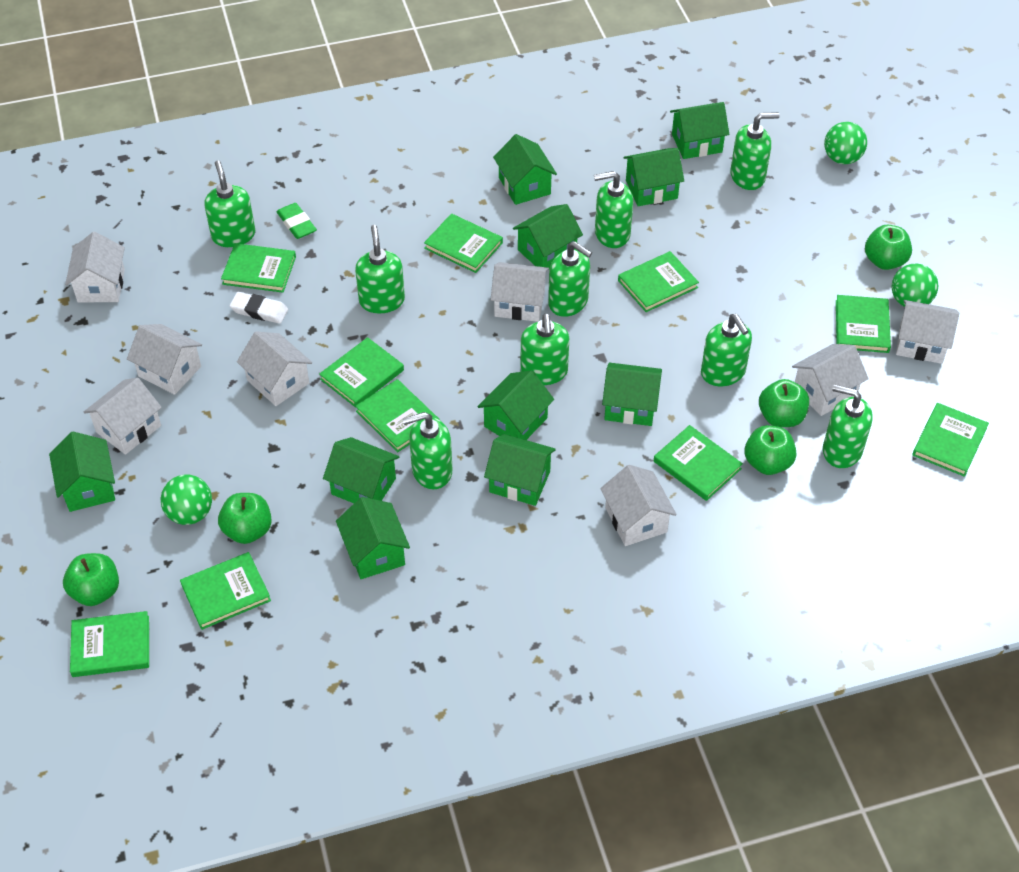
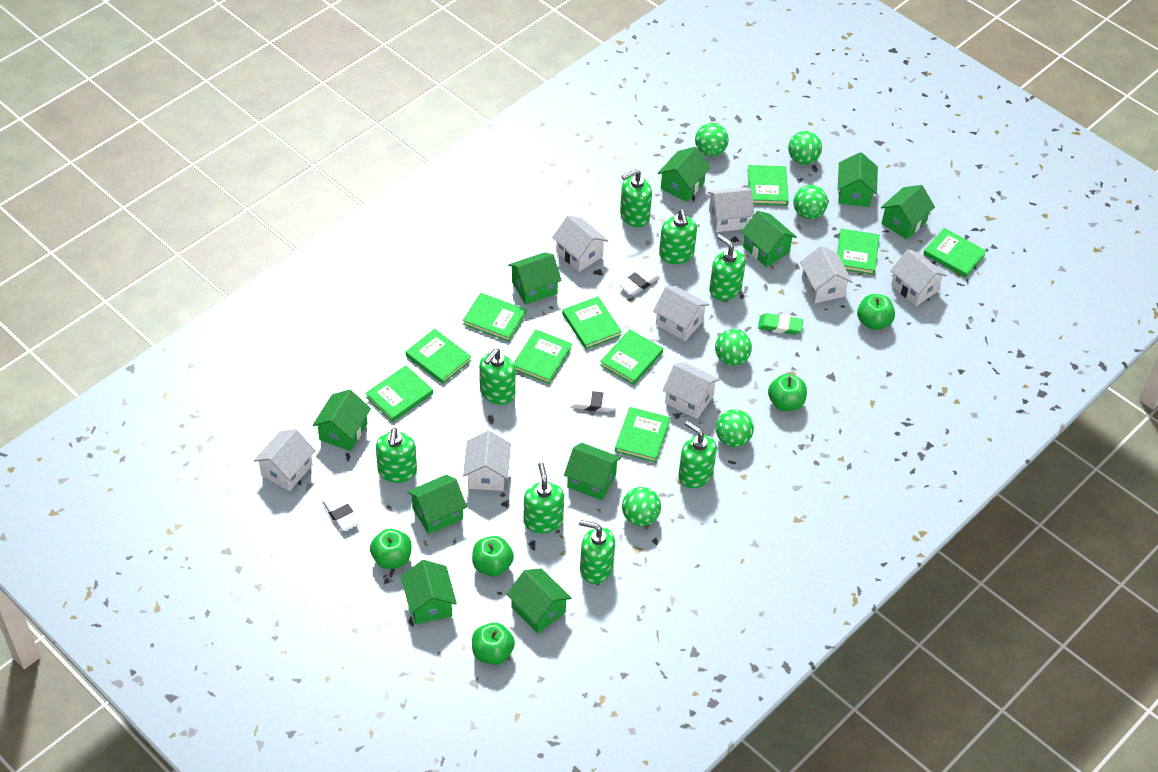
green ball: [161,475,212,525] [824,122,867,164] [892,264,938,307] = 3 -> [622,487,661,526] [695,123,729,156] [715,329,752,366] [716,409,754,447] [788,131,822,165] [793,185,828,219] = 6
green soap dispenser: [204,160,255,247] [355,225,405,313] [403,412,452,489] [520,314,569,385] [548,241,592,317] [594,171,633,248] [701,314,752,386] [731,112,780,190] [823,384,873,468] = 9 -> [376,428,417,483] [479,349,516,405] [524,462,564,533] [579,520,615,584] [620,169,652,227] [659,209,697,264] [678,421,717,488] [709,234,746,300] = 8
white eraser: [230,292,288,324] = 1 -> [322,493,359,531] [570,391,617,412] [619,266,660,295] = 3

